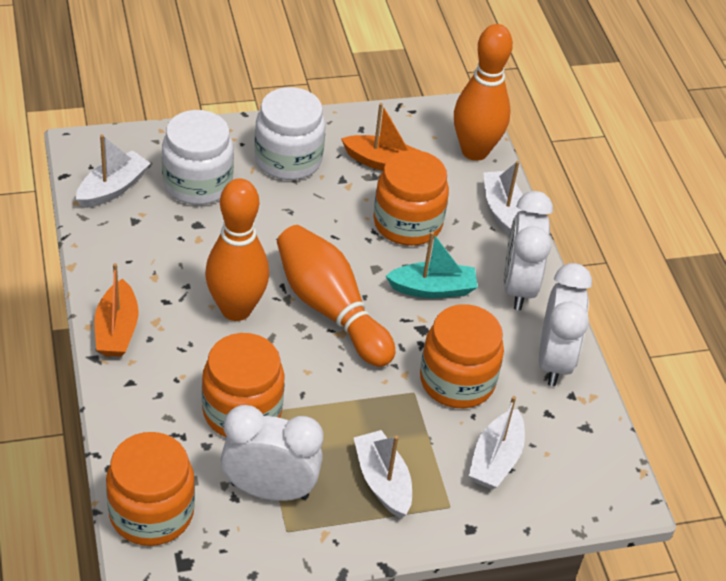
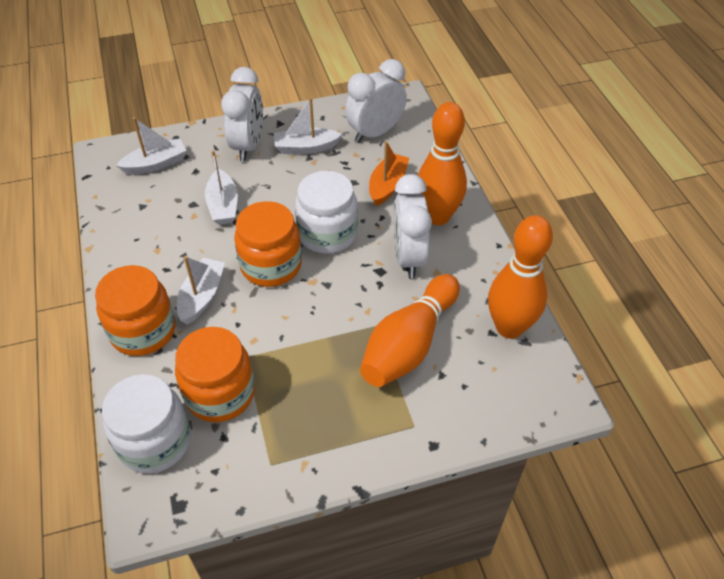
orange boat: [94,263,138,357] [341,103,420,171] = 2 -> [369,141,409,206] = 1
orange jar: [106,432,195,546] [202,333,285,437] [373,150,449,246] [420,304,504,408] = 4 -> [95,265,175,356] [175,327,255,422] [234,201,302,287] = 3
turquoise boat: [386,232,478,298] = 1 -> none = 0

